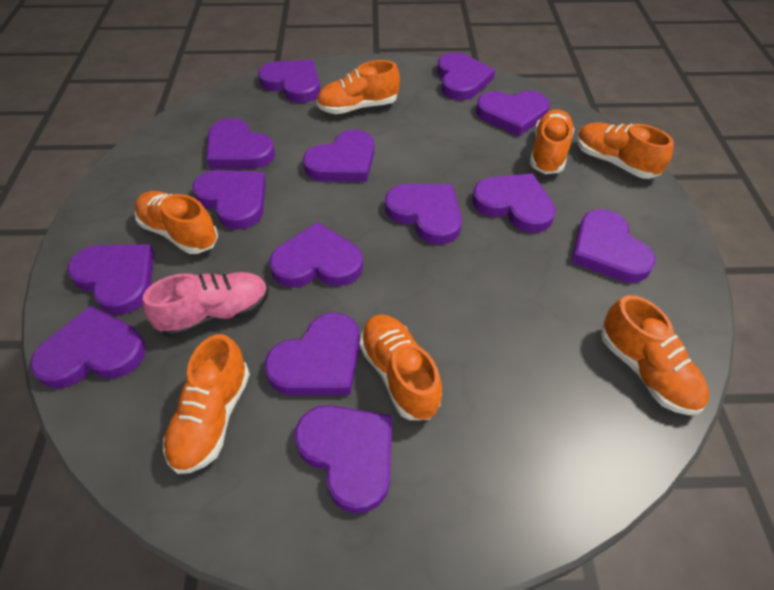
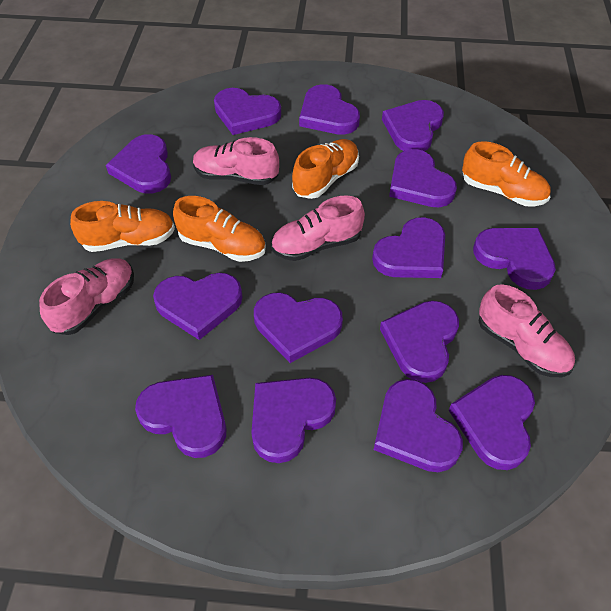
orange shoe: [135,191,218,254] [163,334,250,474] [316,60,400,114] [359,314,442,420] [530,109,575,174] [577,123,674,179] [601,295,709,415] = 7 -> [70,201,175,252] [173,196,266,262] [292,139,359,199] [462,141,551,206] = 4
pink shoe: [143,272,269,338] = 1 -> [39,258,134,335] [193,137,279,185] [271,196,365,261] [479,284,575,377] = 4

